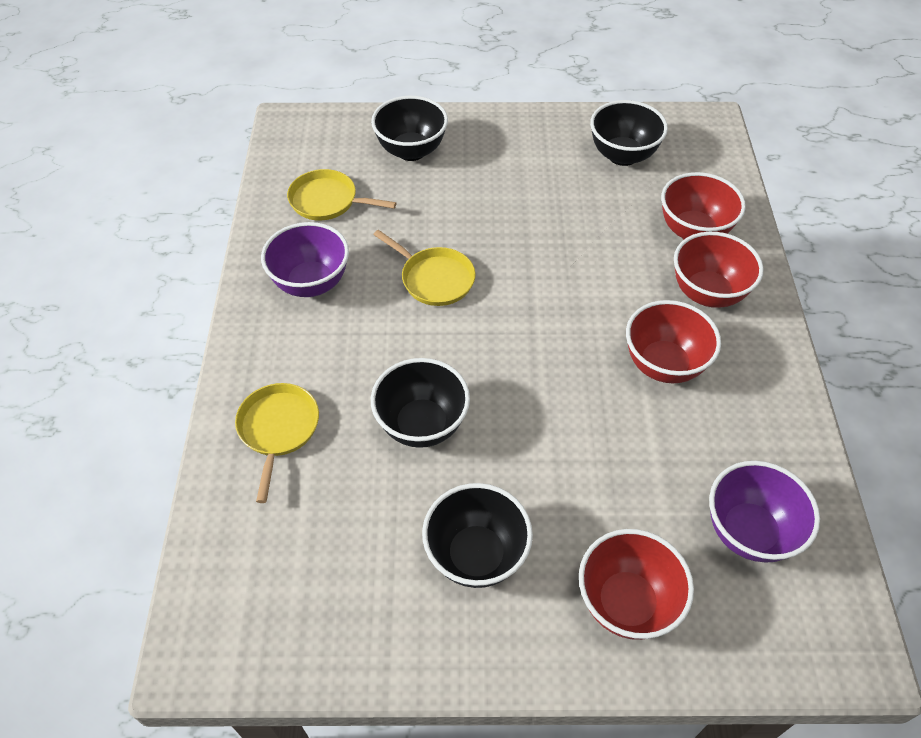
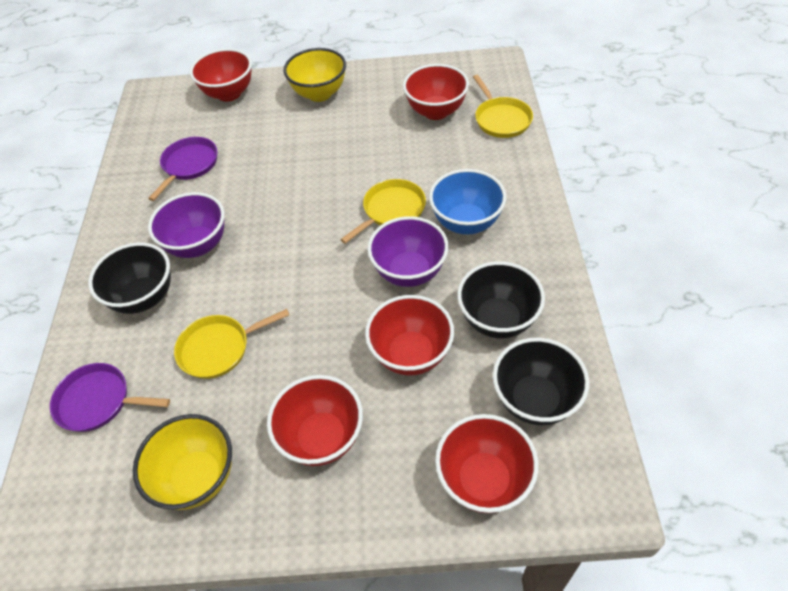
black bowl: [371,96,448,161] [371,358,470,448] [422,483,533,588] [590,100,668,166] = 4 -> [88,242,171,314] [457,261,545,338] [493,338,589,425] = 3
blue bowl: none = 0 -> [429,169,506,234] = 1
purple pan: none = 0 -> [50,363,170,432] [148,137,218,201] = 2
red bowl: [579,529,694,640] [626,300,721,383] [661,172,746,239] [674,232,763,308] = 4 -> [190,48,252,102] [267,375,363,466] [365,295,454,376] [403,64,469,120] [435,414,539,513] = 5
yellow bowl: none = 0 -> [133,414,232,510] [284,48,346,102] = 2

